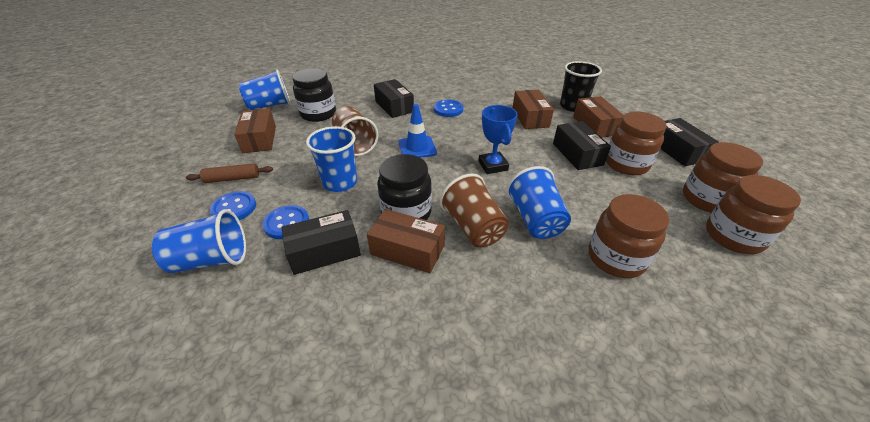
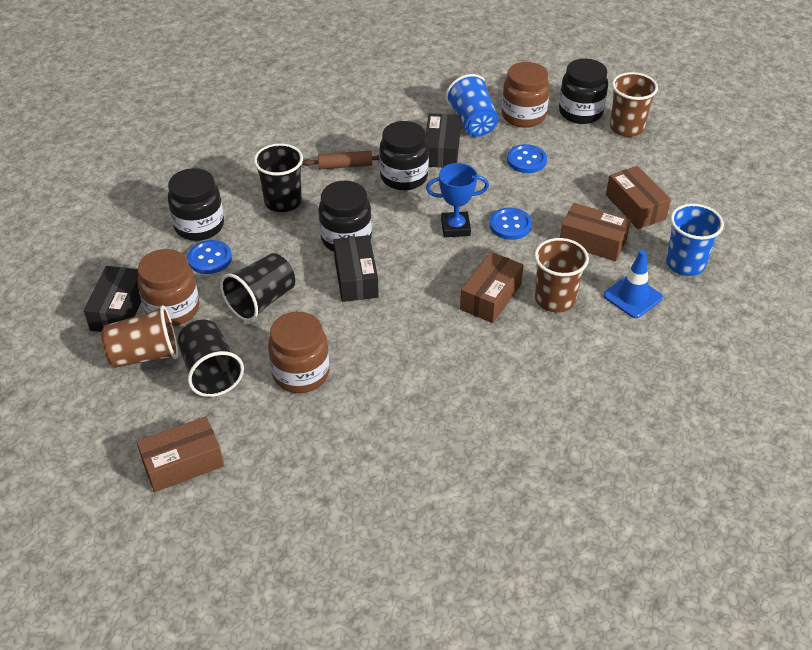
black box: [281,210,361,275] [374,79,414,118] [553,121,611,170] [661,118,719,166] = 4 -> [84,266,142,332] [333,235,379,302] [426,113,461,168] = 3
black cup: [560,61,602,112] = 1 -> [178,320,244,397] [220,253,295,321] [254,143,303,212] = 3
black jar: [292,68,336,122] [377,154,432,220] = 2 -> [168,168,224,241] [318,181,372,252] [379,121,429,190] [559,59,608,124] = 4
blue cup: [152,209,246,273] [239,70,291,110] [306,126,357,192] [506,166,571,239] = 4 -> [446,74,499,137] [666,203,724,276] = 2
brown cup: [332,106,378,156] [440,174,509,247] = 2 -> [101,305,178,368] [534,238,589,312] [610,72,658,137] = 3
brown jar: [589,194,669,278] [606,112,667,175] [683,142,763,213] [706,175,801,254] = 4 -> [138,249,199,326] [268,312,330,393] [502,62,550,128] = 3

